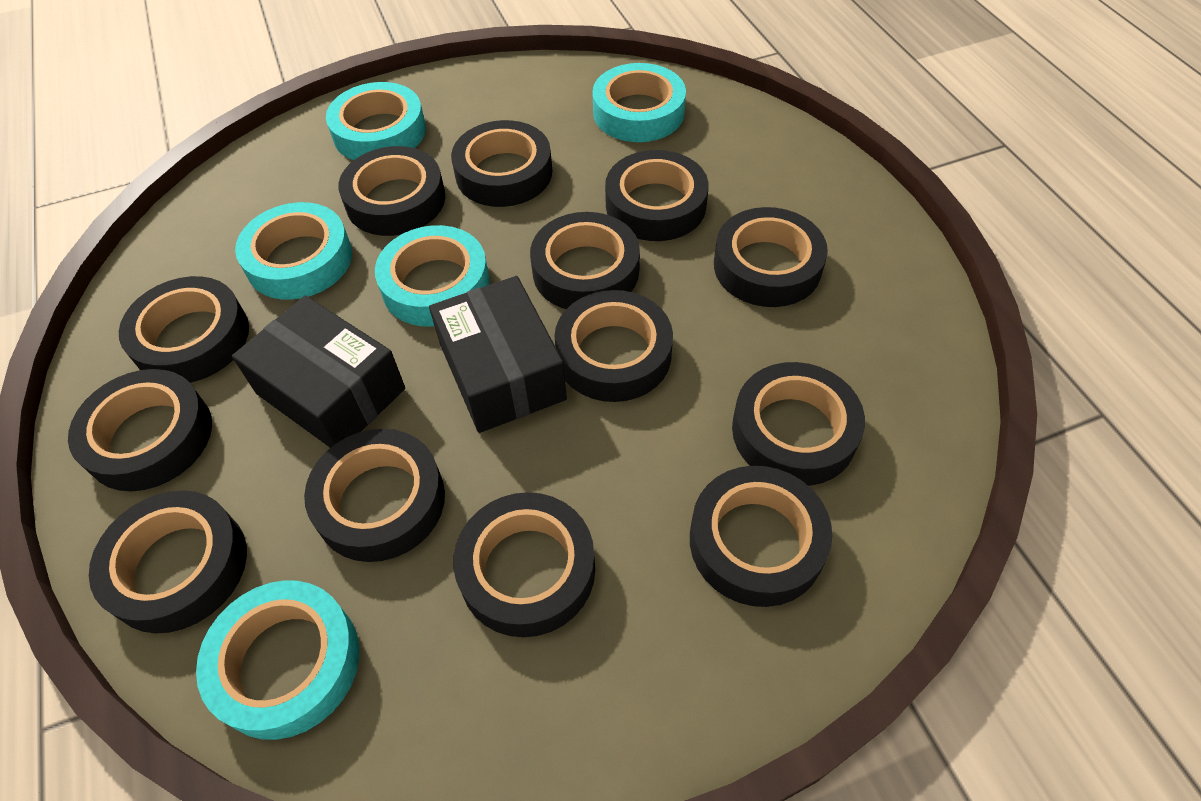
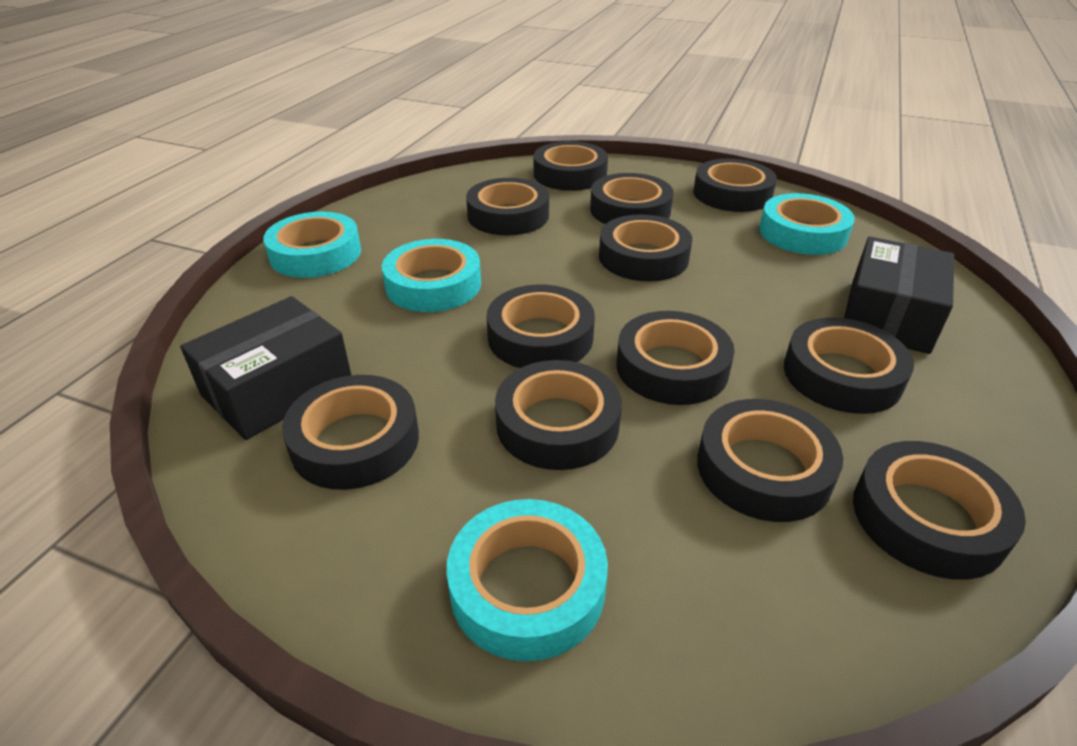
black tape: [68,369,212,491] [89,490,247,633] [119,276,249,383] [304,429,445,562] [338,146,445,236] [451,120,552,207] [453,492,595,637] [530,212,640,309] [554,290,673,402] [605,150,709,241] [690,466,833,607] [714,207,828,307] [732,362,865,486] = 13 -> [282,375,419,490] [466,178,549,235] [486,285,595,368] [495,360,622,470] [534,141,608,191] [590,173,674,224] [599,214,692,281] [616,311,735,405] [693,159,777,212] [697,399,843,522] [784,317,914,414] [853,441,1026,580] = 12
turquoise tape: [196,580,359,740] [235,202,352,300] [326,82,426,160] [375,225,490,327] [592,63,686,142] = 5 -> [263,212,361,278] [382,239,481,312] [447,499,608,661] [759,193,855,255] = 4

